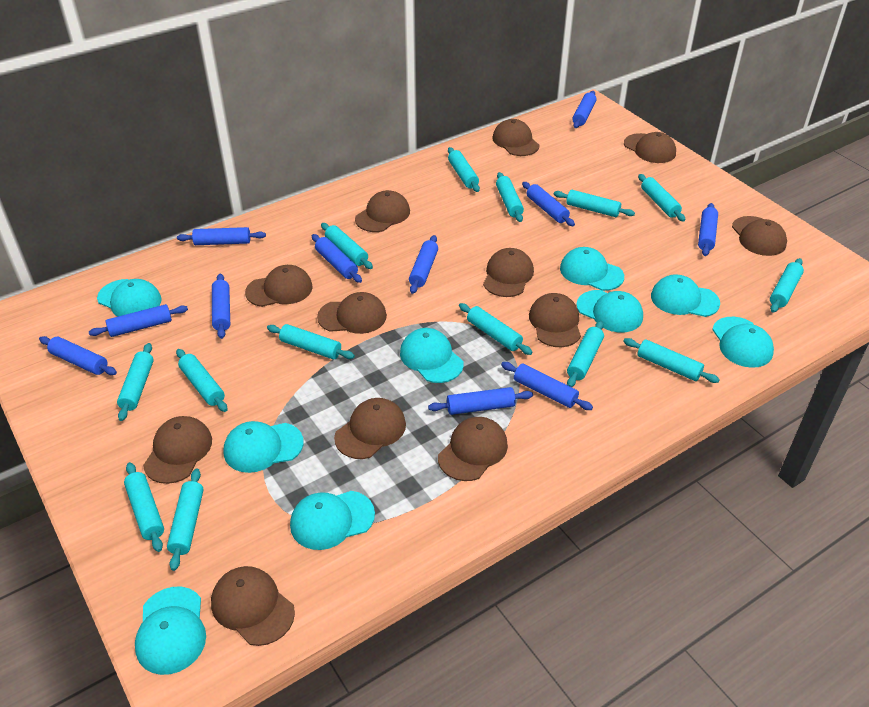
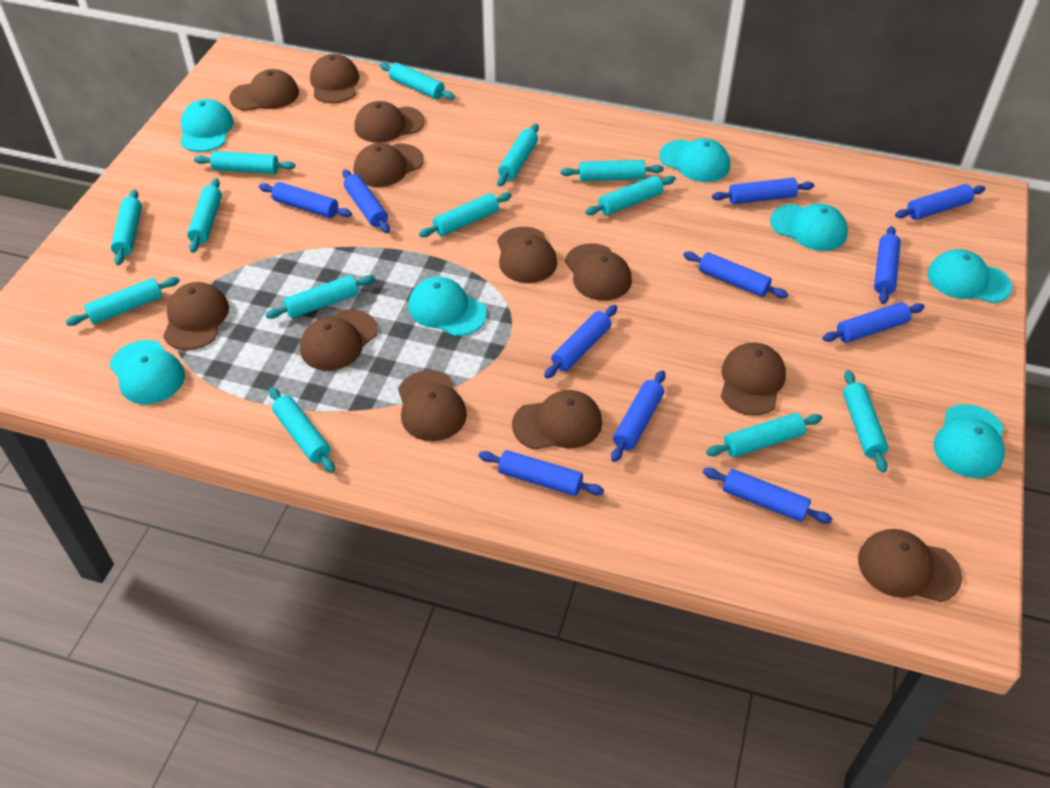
turquoise cap: [97,279,162,317] [135,587,206,675] [224,421,304,473] [290,491,375,550] [400,328,464,383] [560,247,624,291] [576,290,643,332] [651,274,720,317] [712,317,774,368] = 9 -> [110,340,185,404] [180,99,233,152] [409,276,487,336] [659,139,730,182] [770,204,848,251] [928,249,1012,303] [934,404,1005,478] = 7
turquoise rolling pin: [117,343,154,421] [124,462,164,552] [167,469,204,571] [176,349,227,412] [267,324,355,360] [321,223,373,269] [448,147,480,192] [459,303,532,355] [496,172,524,222] [554,190,635,217] [567,321,604,387] [623,338,720,383] [638,174,685,222] [770,258,804,313] = 14 -> [66,277,180,326] [111,190,142,265] [187,178,222,253] [194,151,295,174] [265,275,375,319] [269,387,335,472] [380,63,455,100] [419,193,512,237] [497,124,539,187] [560,160,664,181] [585,176,676,215] [706,413,822,457] [843,370,888,473] = 13

